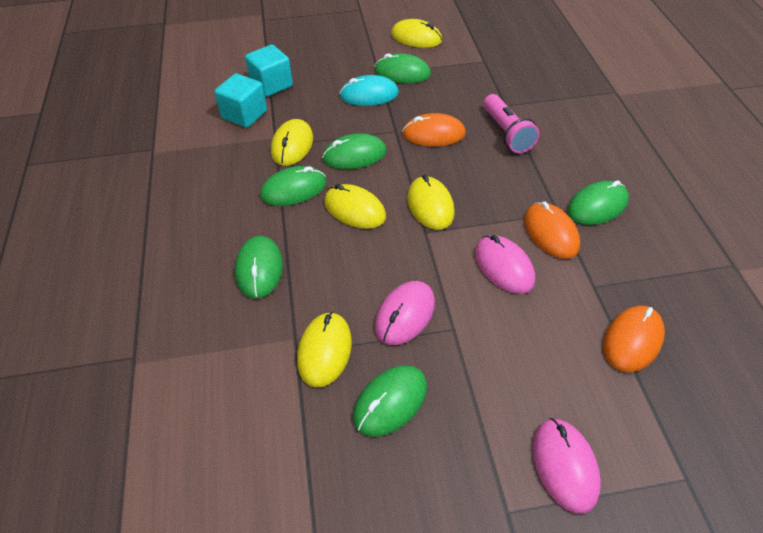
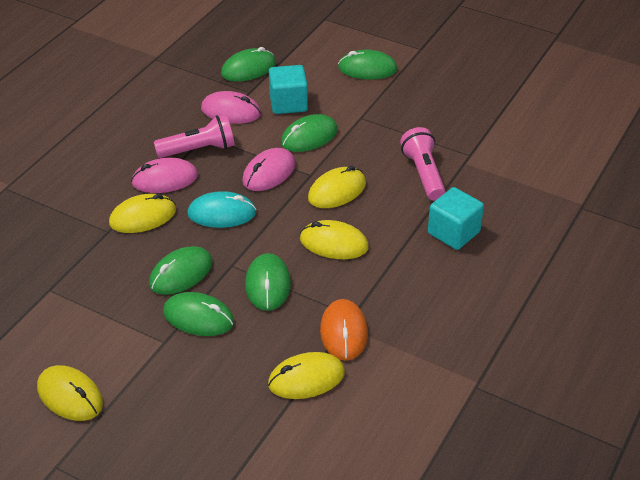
orange mouse: [402,113,466,147] [524,202,580,259] [603,306,665,372] = 3 -> [320,299,368,361] = 1
pink flashlight: [484,94,540,153] = 1 -> [154,114,235,158] [400,127,446,201] = 2

